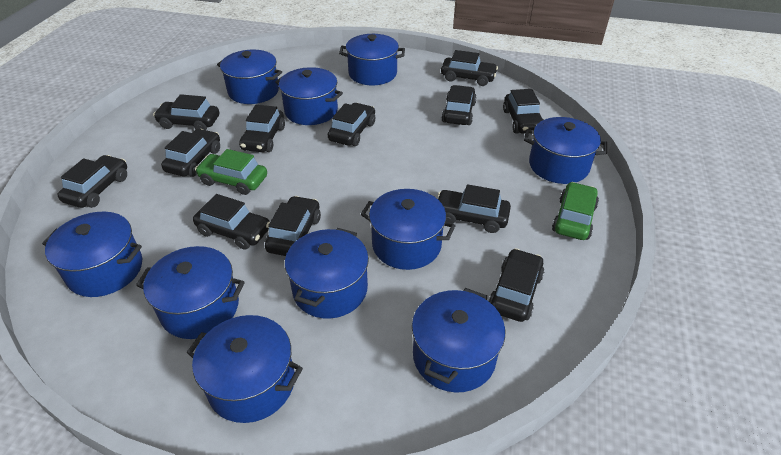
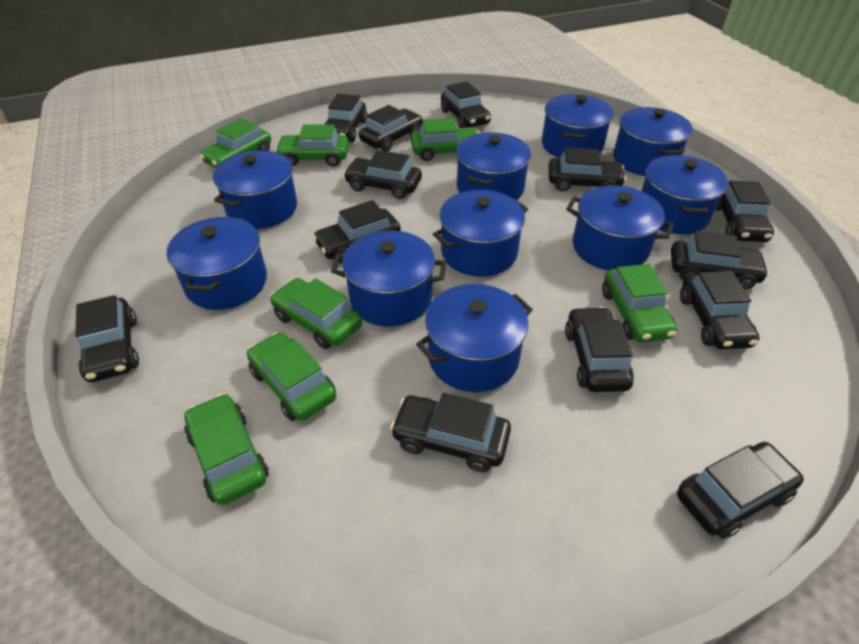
black car: [57,155,127,208] [153,94,219,130] [161,129,220,177] [193,194,270,250] [239,105,285,152] [265,196,321,256] [328,103,375,146] [438,184,511,233] [441,50,498,86] [441,85,477,125] [488,248,544,322] [503,89,544,134] = 12 -> [75,295,139,382] [313,200,401,263] [324,93,367,142] [343,150,422,199] [359,105,423,151] [390,393,511,472] [441,81,491,128] [548,147,626,191] [565,307,634,392] [671,230,769,290] [677,442,804,539] [680,271,760,349] [716,181,774,242] = 13
green car: [195,149,267,195] [552,182,599,240] = 2 -> [184,393,269,505] [200,118,271,168] [247,332,336,421] [270,278,362,349] [275,125,349,167] [410,118,479,161] [602,264,677,342] = 7

